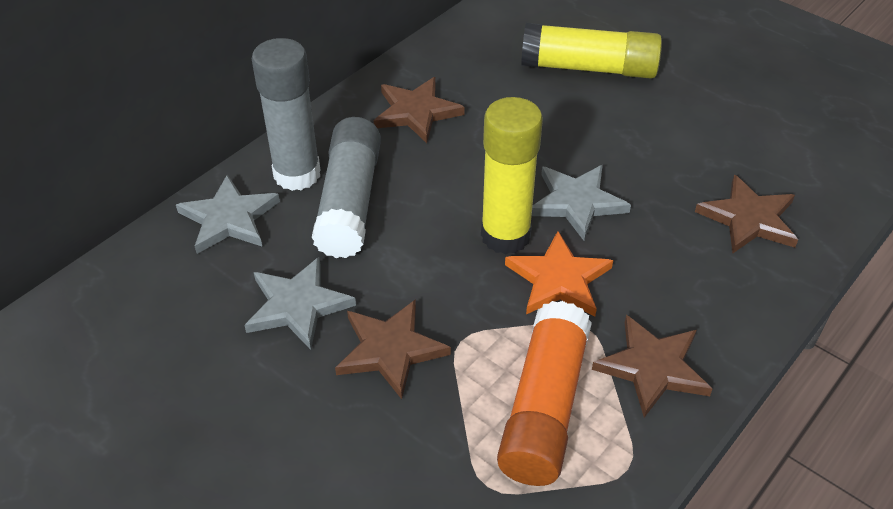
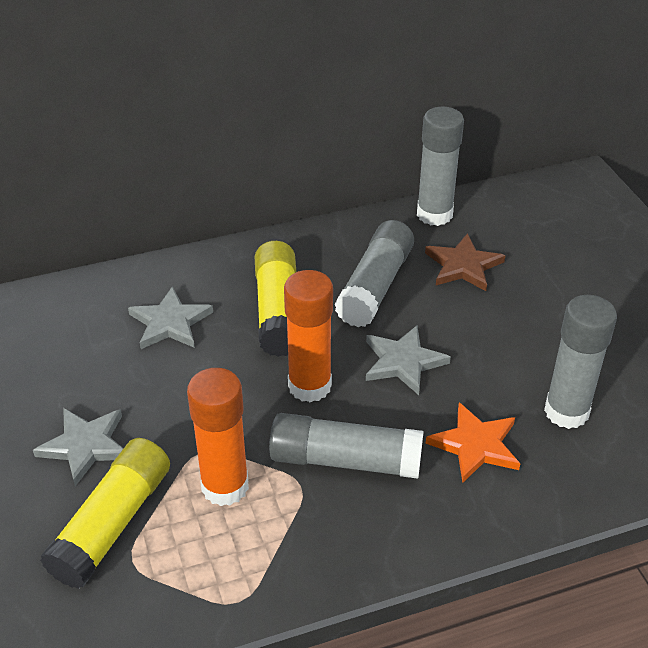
brown star: [335,299,451,399] [374,77,465,143] [592,315,712,418] [695,174,798,253] = 4 -> [425,233,505,291] = 1
grey glue stick: [252,38,321,191] [312,117,381,258] = 2 -> [269,413,424,479] [335,220,414,327] [417,107,464,226] [544,295,617,429] = 4
orange glue stick: [497,301,592,486] = 1 -> [187,368,249,506] [284,270,333,403] = 2

